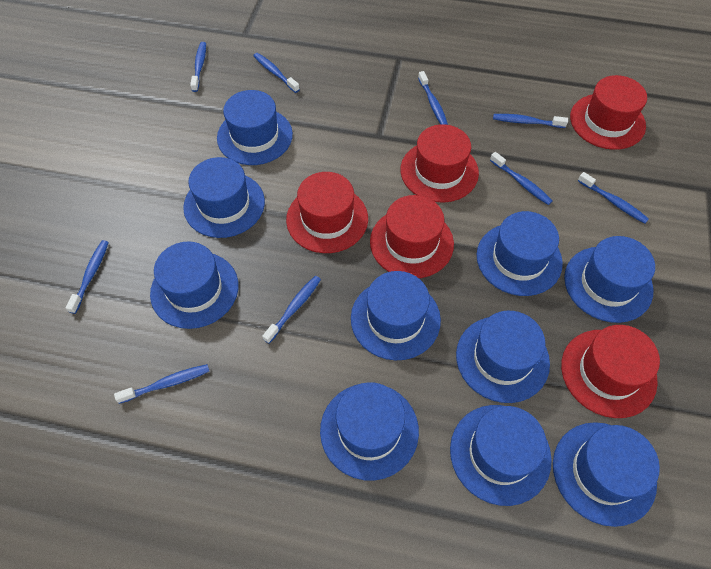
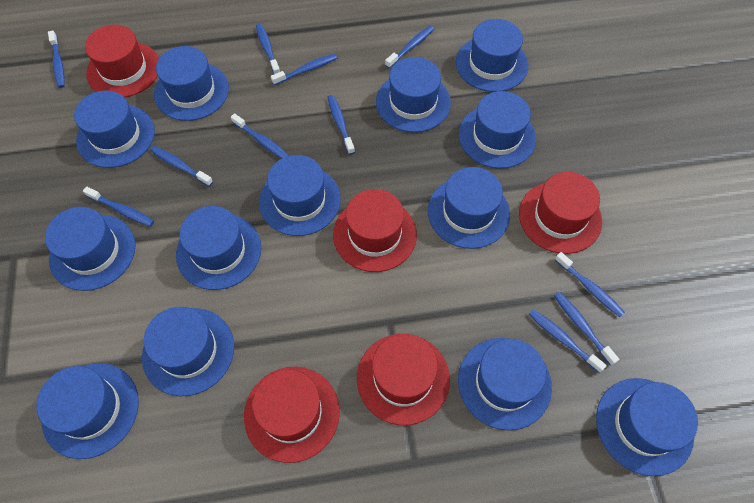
blue hat: [150,241,238,329] [183,157,265,238] [217,90,293,165] [320,382,419,481] [351,271,441,360] [450,405,552,506] [456,311,550,403] [477,211,563,296] [553,422,660,527] [564,236,655,323] = 10 -> [37,363,139,459] [45,207,135,291] [74,90,155,168] [142,307,234,396] [154,46,229,121] [176,206,261,290] [259,155,341,236] [376,57,451,132] [428,167,510,249] [456,19,528,92] [458,338,552,431] [459,91,536,169] [596,378,698,476] = 13
blue toothbrush: [66,240,109,314] [114,364,209,404] [190,42,206,92] [253,53,300,93] [262,276,321,343] [418,71,448,125] [490,152,553,205] [493,114,568,128] [578,172,649,224] = 9 -> [48,31,65,88] [83,187,154,227] [150,146,213,186] [231,113,289,159] [256,24,280,74] [271,54,337,85] [327,95,355,155] [385,26,434,68] [529,309,607,373] [554,292,619,366] [555,252,625,317] = 11

